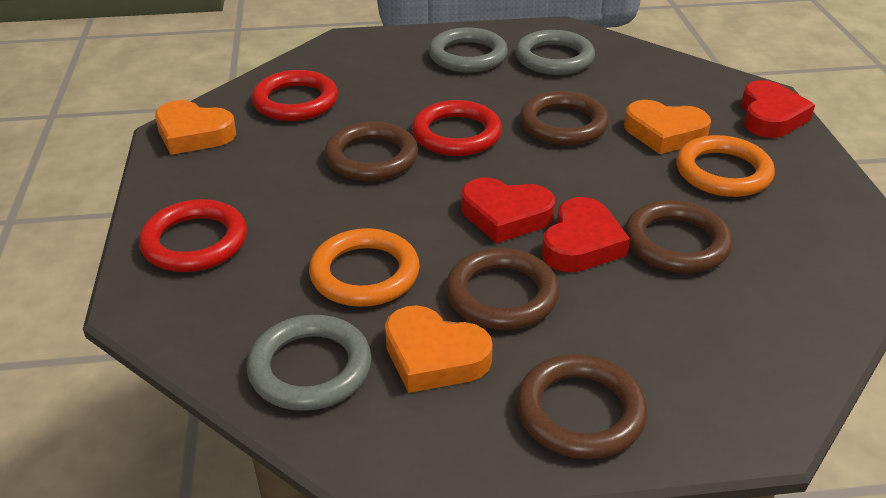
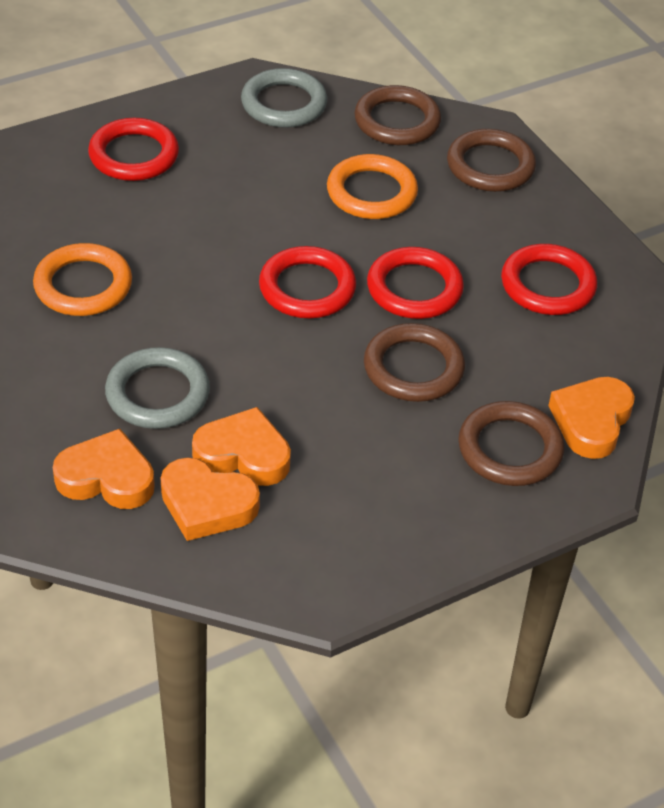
brown ring: [324,122,418,181] [446,248,559,330] [516,354,648,459] [520,91,609,146] [625,200,733,273] = 5 -> [354,85,441,145] [364,323,465,402] [447,129,536,192] [458,401,564,486] = 4
grey ring: [247,315,372,411] [429,28,508,72] [515,30,595,75] = 3 -> [105,347,210,429] [241,68,327,128] = 2
orange heart: [155,100,236,155] [385,305,493,393] [624,100,711,154] = 3 -> [53,429,155,509] [161,458,260,541] [192,407,291,486] [548,377,635,459] = 4
red heart: [461,178,555,243] [542,197,630,272] [741,80,815,138] = 3 -> none = 0
red ring: [139,199,247,272] [251,70,338,121] [412,100,502,156] = 3 -> [88,118,179,181] [259,246,356,318] [367,247,464,319] [501,244,597,315] = 4

